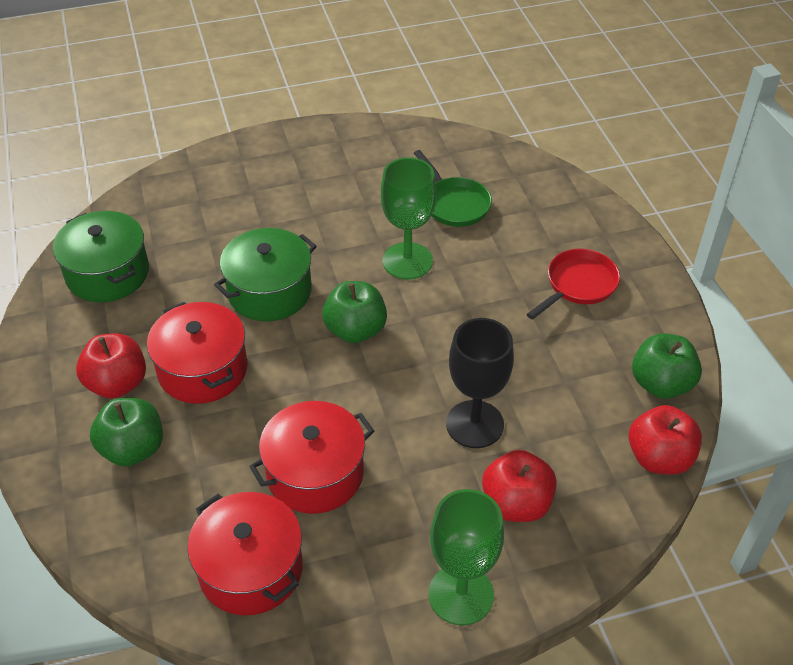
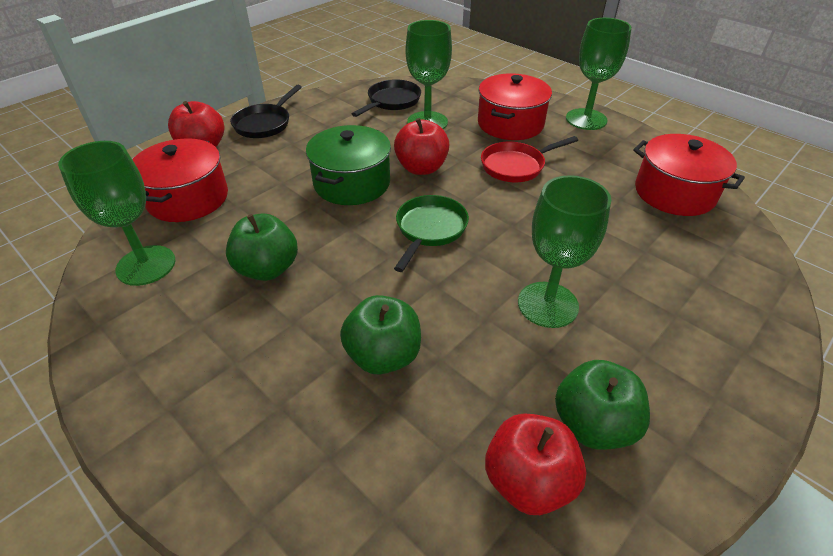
black goblet: [446,318,514,448] = 1 -> none = 0
black pan: none = 0 -> [230,85,302,138] [352,79,421,117] = 2
green goblet: [381,157,436,279] [428,489,504,625] = 2 -> [58,141,176,286] [406,20,452,129] [518,175,611,328] [566,18,632,130] = 4
green pot: [53,211,149,302] [214,228,317,321] = 2 -> [306,125,391,205] = 1

